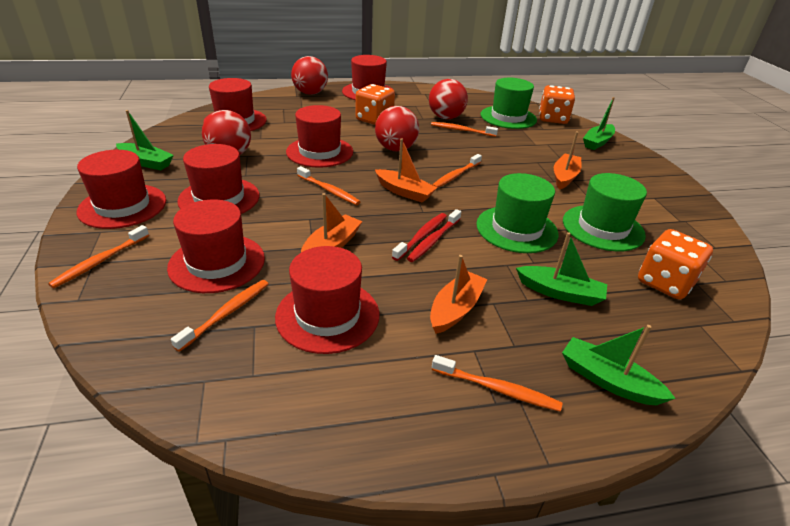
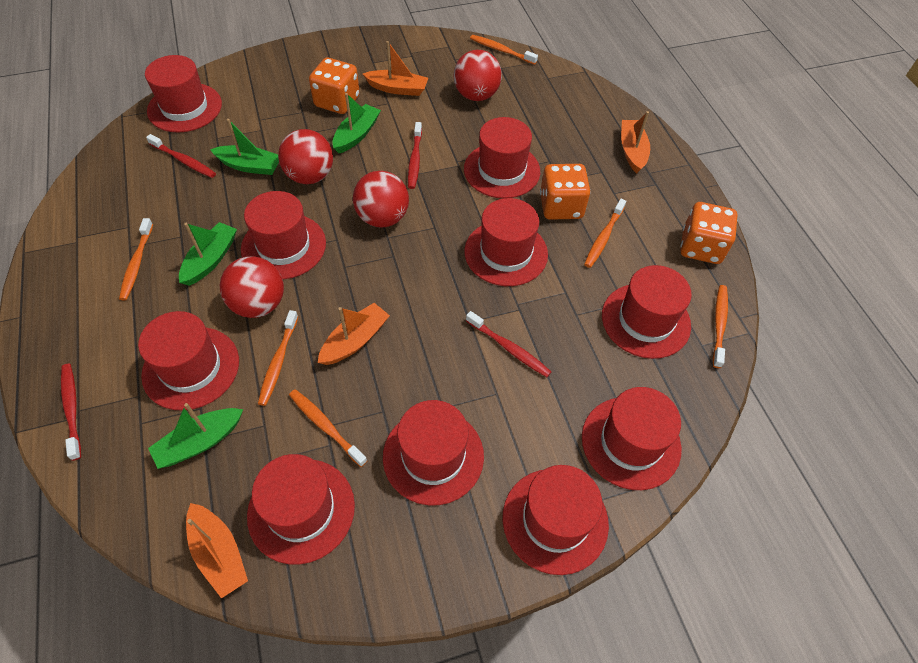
green hat: [476,173,559,253] [481,78,537,129] [563,173,647,251] = 3 -> none = 0
red hat: [77,150,166,229] [167,199,265,293] [177,144,259,214] [203,78,267,131] [275,246,379,354] [286,105,353,168] [342,55,392,100] = 7 -> [138,311,239,411] [145,55,222,132] [241,191,326,279] [247,454,355,565] [383,400,484,505] [464,117,540,198] [464,198,548,286] [502,465,609,575] [582,387,682,490] [602,265,692,359] = 10
red toothbrush: [392,213,447,261] [407,209,461,262] = 2 -> [61,364,81,461] [146,134,216,178] [408,122,422,189] [466,311,551,377] = 4

